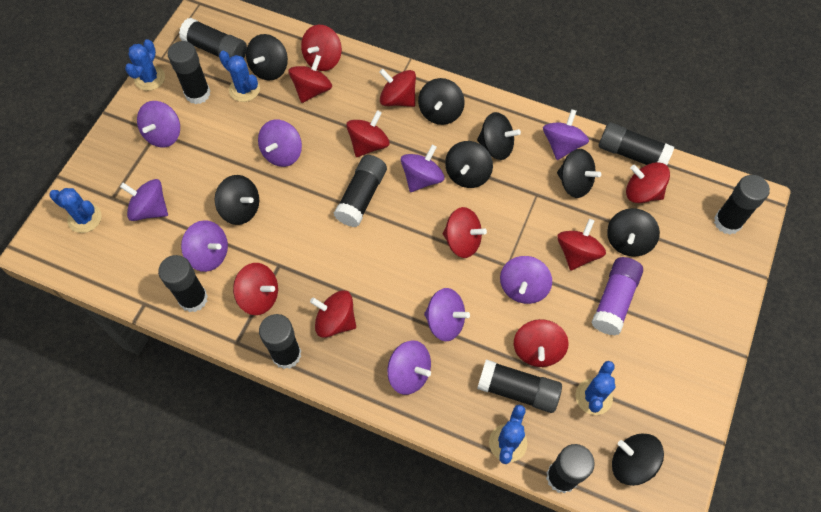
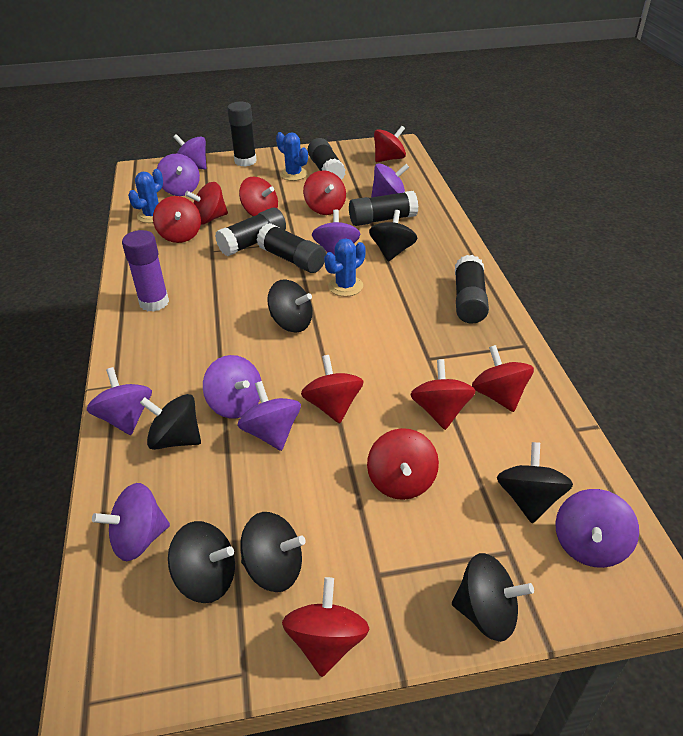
black glue stick: [158,255,208,312] [168,41,210,104] [179,18,247,58] [259,314,301,369] [334,155,387,227] [477,359,562,413] [546,444,595,494] [599,122,674,165] [714,175,770,235] = 9 -> [215,207,286,256] [227,102,257,167] [257,223,326,273] [308,138,346,180] [349,191,419,226] [455,255,489,324] = 6
black spinning top: [215,175,259,225] [246,34,288,80] [418,78,465,125] [445,141,493,188] [477,112,521,160] [557,149,601,198] [607,208,660,257] [612,433,664,486] = 8 -> [140,394,201,450] [168,521,235,603] [240,512,306,592] [267,279,313,332] [369,210,417,262] [452,553,534,642] [497,442,573,523] = 7
blue cactus: [50,188,102,233] [125,39,165,91] [219,51,260,102] [489,405,527,464] [575,361,615,415] = 5 -> [128,169,163,223] [276,132,308,181] [324,238,366,297] = 3

